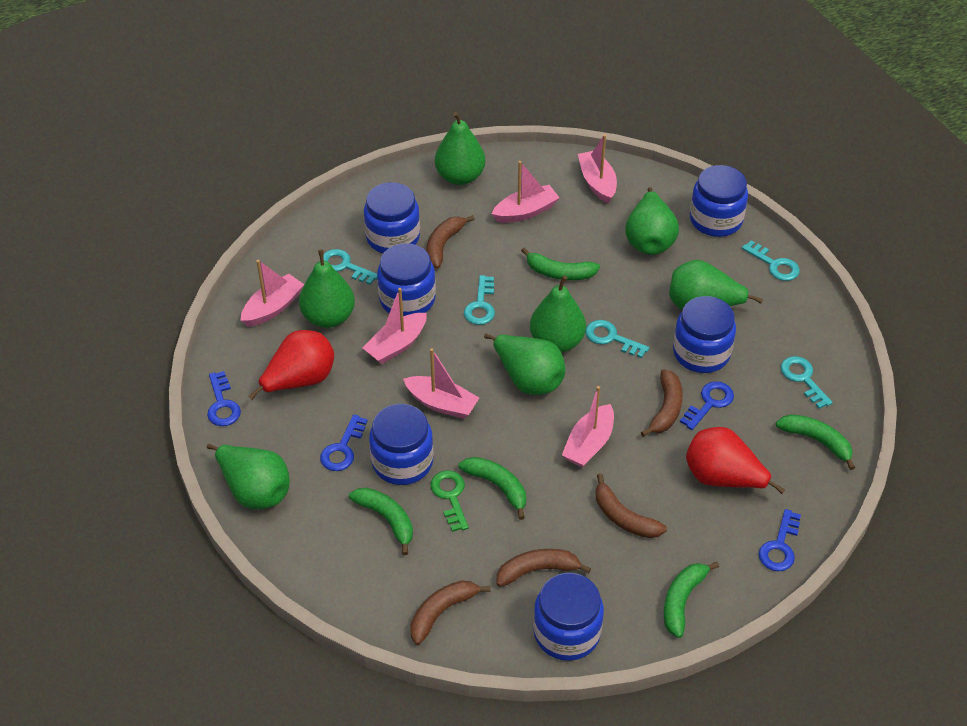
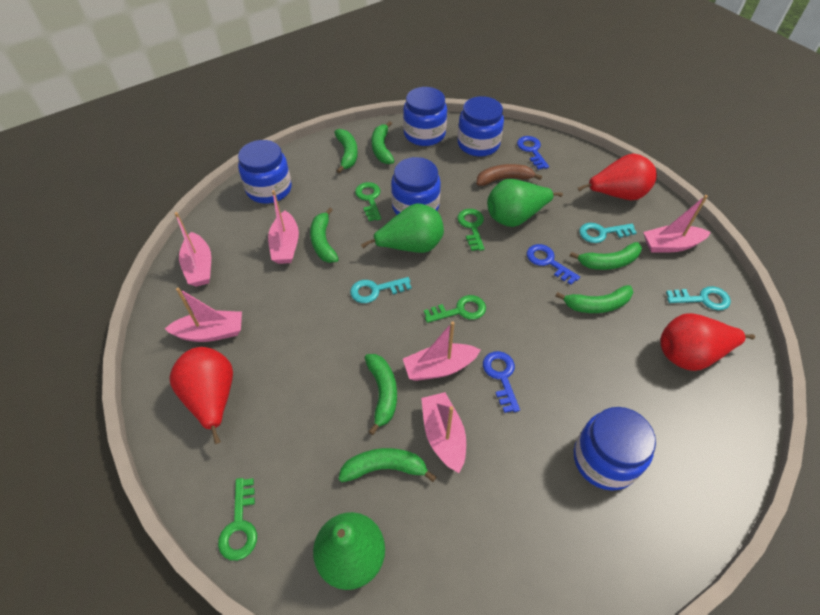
blue jar: [364,182,420,253] [369,404,434,485] [377,243,436,316] [533,573,604,661] [673,296,736,373] [690,165,748,237] = 6 -> [238,140,292,204] [391,157,441,215] [403,87,447,146] [458,96,504,156] [574,407,656,491] = 5
blue key: [207,371,241,426] [320,414,368,471] [680,381,734,430] [759,509,801,571] = 4 -> [483,351,520,413] [517,136,549,170] [527,244,580,285] = 3
brown banana: [410,580,490,645] [426,215,475,269] [496,549,591,587] [596,474,667,538] [641,369,683,437] = 5 -> [477,164,542,186] = 1
green banana: [349,488,413,555] [459,457,526,520] [521,247,600,280] [664,562,719,638] [776,414,855,470] = 5 -> [310,208,339,263] [334,129,358,173] [338,448,436,482] [365,354,397,435] [371,121,394,164] [555,285,633,313] [570,242,642,270] = 7
green key: [430,470,469,532] = 1 -> [218,478,257,561] [355,182,381,221] [424,295,486,323] [457,209,484,251] = 4
green pear: [207,443,290,509] [299,250,355,328] [435,112,485,185] [484,333,565,395] [530,276,586,352] [625,187,679,255] [669,260,763,310] = 7 -> [313,512,385,590] [361,203,444,253] [487,179,563,227] = 3
red pear: [248,330,334,400] [686,427,785,494] = 2 -> [170,347,233,444] [578,153,657,200] [660,313,755,371] = 3
turquoise key: [323,249,377,285] [464,275,495,325] [586,320,649,358] [742,240,800,281] [781,356,833,409] = 5 -> [350,277,411,303] [579,223,637,243] [666,286,731,310] = 3

